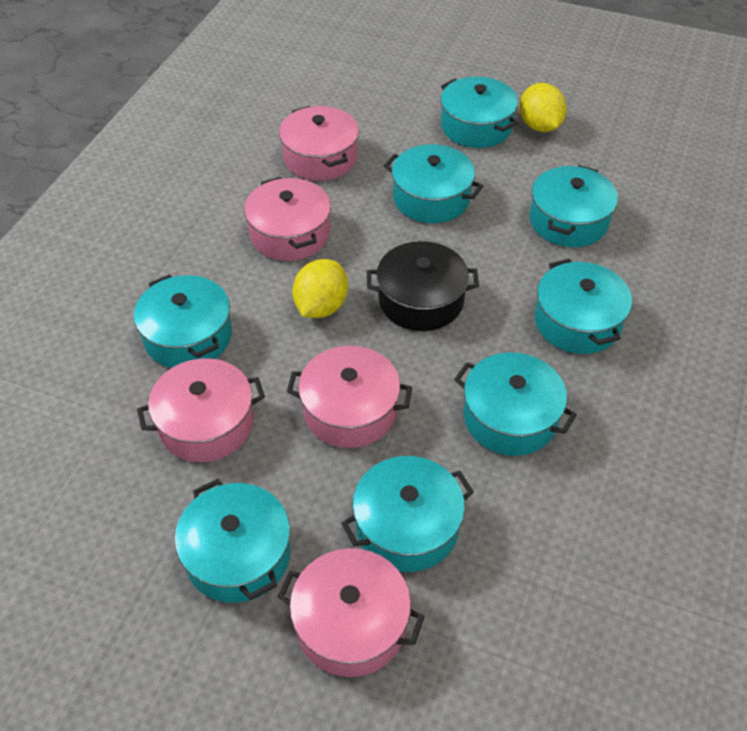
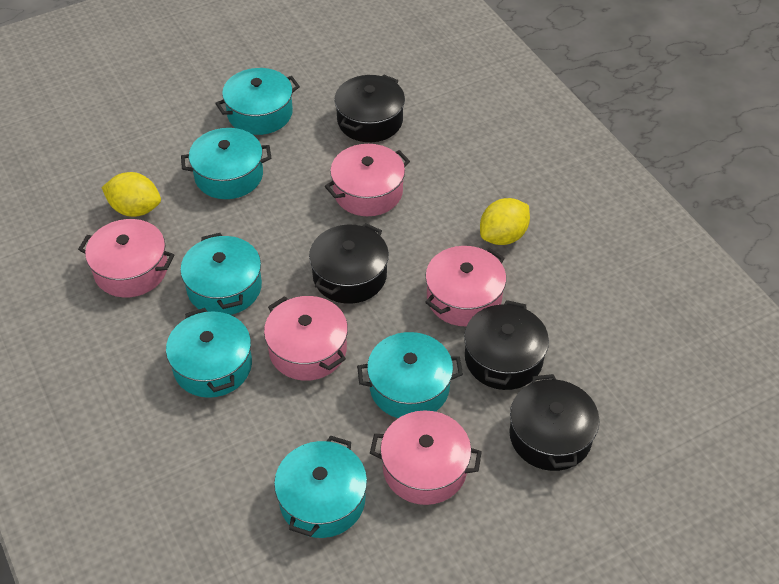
black pot: [367,241,479,331] = 1 -> [309,223,389,304] [334,74,405,142] [464,300,549,390] [509,374,599,471] = 4
turquoise pot: [134,274,232,368] [175,479,290,603] [341,456,474,572] [384,144,483,223] [441,77,518,148] [454,352,577,456] [530,165,618,247] [534,259,632,354] = 8 -> [166,308,252,398] [180,233,262,315] [181,128,271,199] [215,68,300,135] [274,435,367,538] [357,332,463,418] = 6

